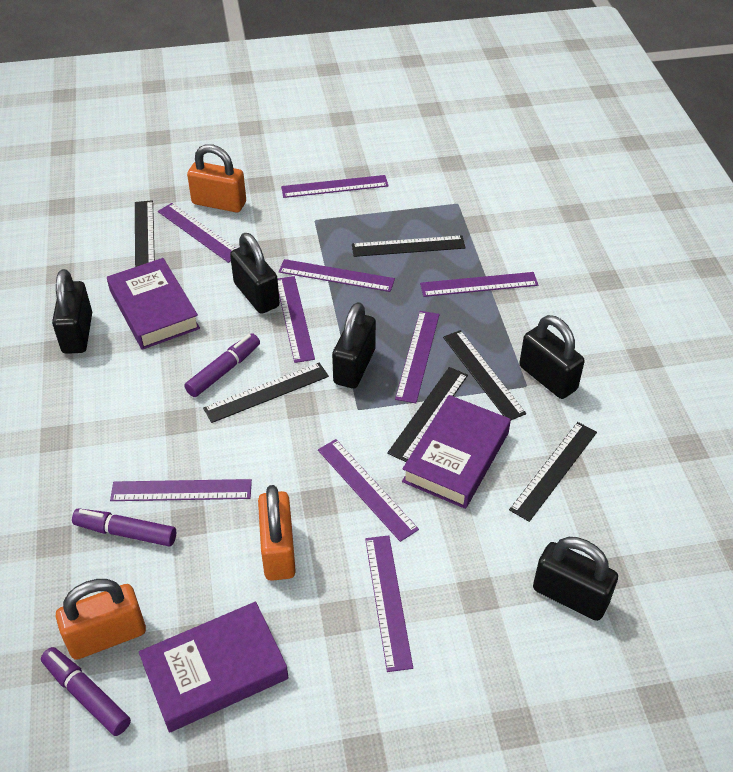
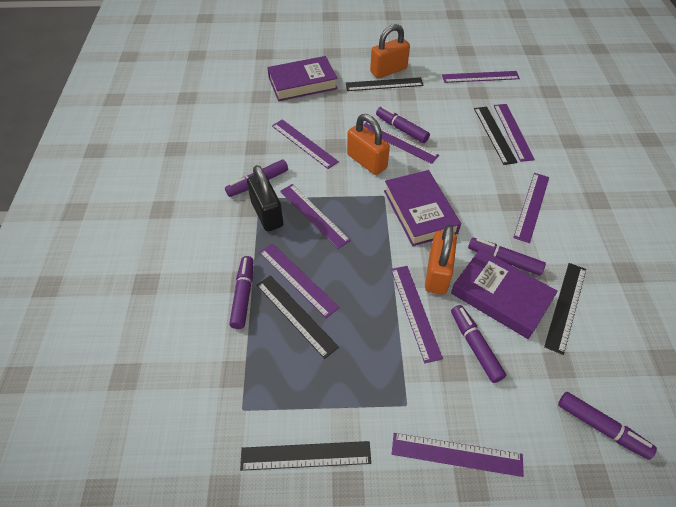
black padlock: [52,269,92,354] [230,233,280,314] [332,302,376,389] [519,315,585,399] [533,537,618,621] = 5 -> [247,165,283,231] = 1
black ruler: [135,200,155,267] [203,363,329,423] [352,235,466,257] [387,367,468,462] [443,330,526,420] [509,422,597,522] = 6 -> [240,441,371,471] [257,275,339,359] [346,77,424,91] [474,107,518,165] [544,263,586,355] = 5
purple marker: [41,647,131,736] [72,508,176,546] [184,333,260,397] = 3 -> [225,160,288,197] [229,256,254,329] [376,106,430,143] [451,305,506,383] [468,238,546,275] [558,392,657,460] = 6

